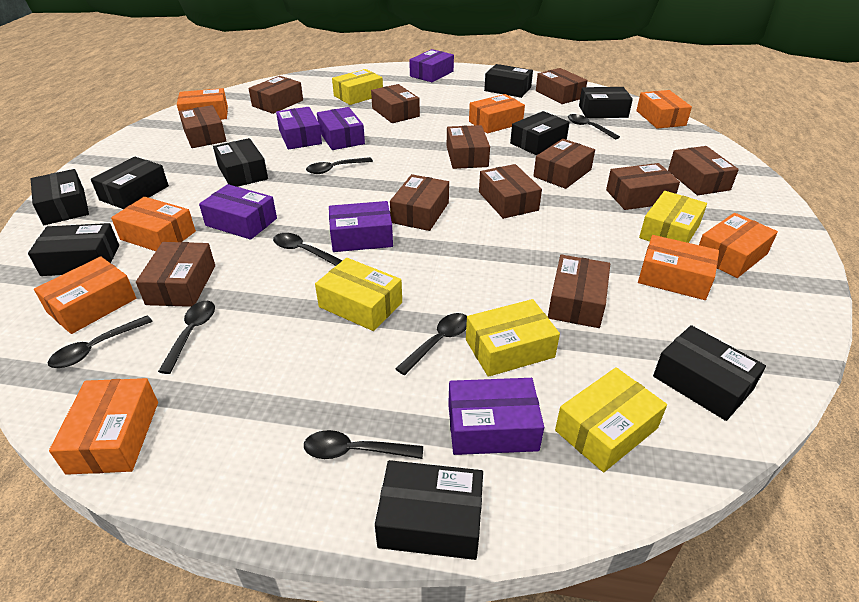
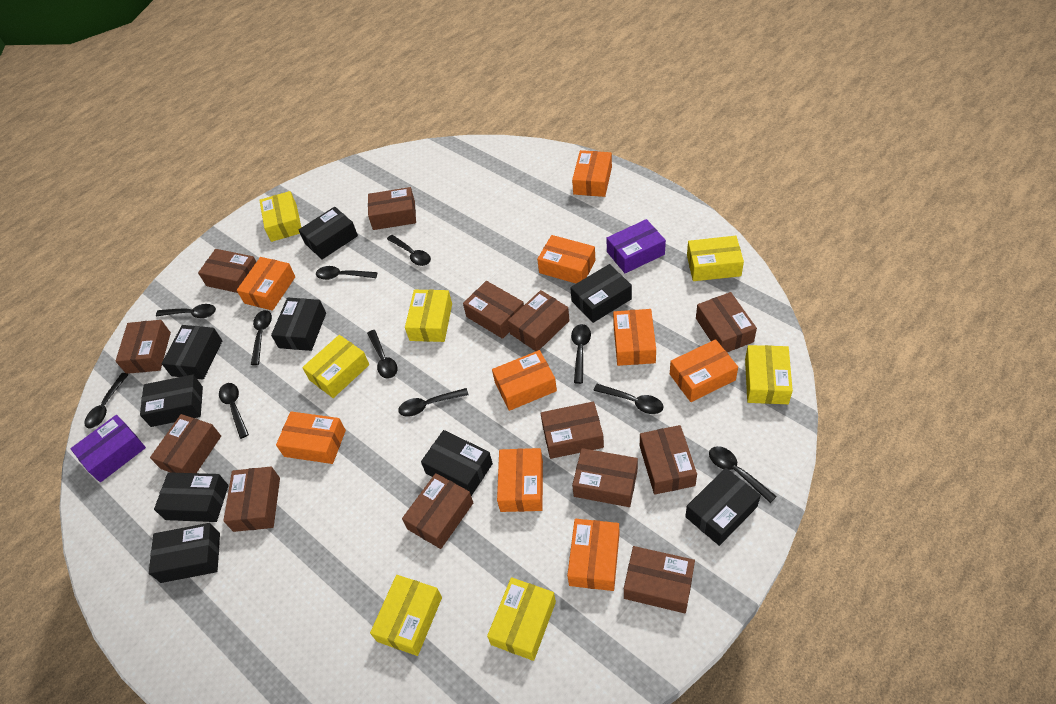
black spoon: [48,316,153,368] [158,301,215,374] [273,233,343,266] [304,430,423,459] [306,157,373,174] [395,313,467,375] [568,114,620,140] = 7 -> [84,373,129,428] [156,304,216,318] [219,383,249,439] [251,310,272,365] [316,266,378,280] [367,330,397,379] [387,235,431,266] [398,388,468,417] [571,324,591,384] [593,384,664,414] [709,446,777,503] = 11
brown box: [136,242,215,307] [179,105,226,148] [248,76,303,114] [371,84,420,123] [390,174,449,231] [447,125,490,169] [479,164,542,219] [533,139,595,189] [536,68,587,104] [548,255,610,328] [606,163,680,210] [668,146,739,195] = 12 -> [115,320,171,374] [150,414,221,473] [198,249,256,293] [223,467,280,532] [368,187,416,230] [402,473,473,549] [463,281,524,339] [508,290,570,351] [541,401,604,459] [572,448,638,507] [624,546,695,613] [640,425,697,495] [696,292,757,352] = 13
orange box: [34,257,136,334] [49,378,158,475] [111,197,196,251] [177,88,228,120] [469,94,525,133] [636,90,692,129] [638,235,719,300] [699,213,778,278] = 8 -> [237,257,295,311] [276,411,346,464] [492,350,557,411] [497,448,543,512] [537,235,596,283] [567,519,619,591] [572,150,612,197] [613,309,656,366] [670,339,738,402] = 9
purple box: [199,184,277,240] [276,107,322,150] [317,107,365,150] [329,201,393,252] [409,49,454,82] [448,378,544,455] = 6 -> [70,415,146,482] [606,219,666,273] = 2
yellow box: [315,258,402,331] [332,69,383,105] [466,299,560,377] [555,367,667,472] [639,191,707,243] = 5 -> [259,191,301,242] [302,335,369,398] [370,575,442,656] [405,290,452,342] [487,577,556,661] [687,236,744,281] [745,345,793,404] = 7

